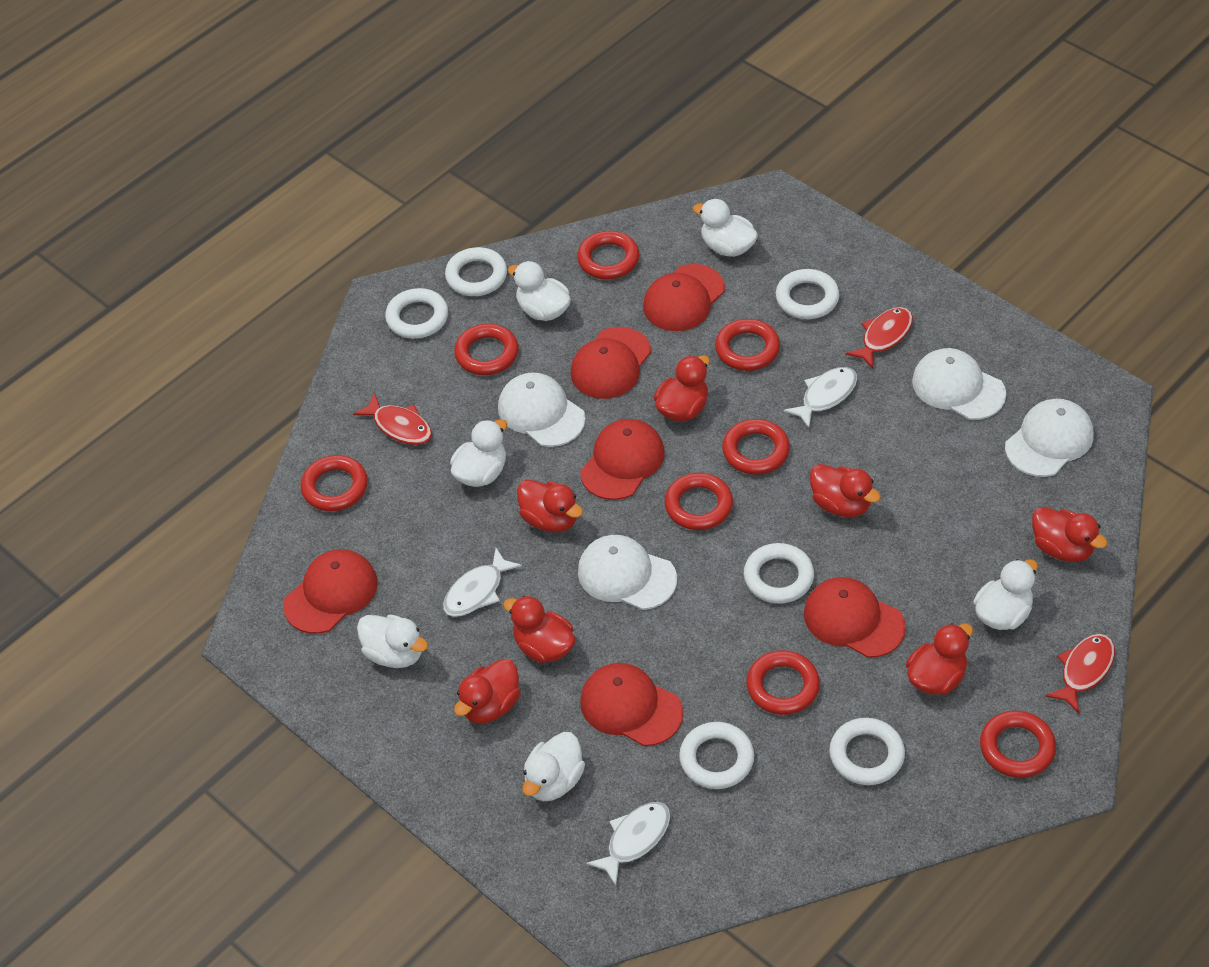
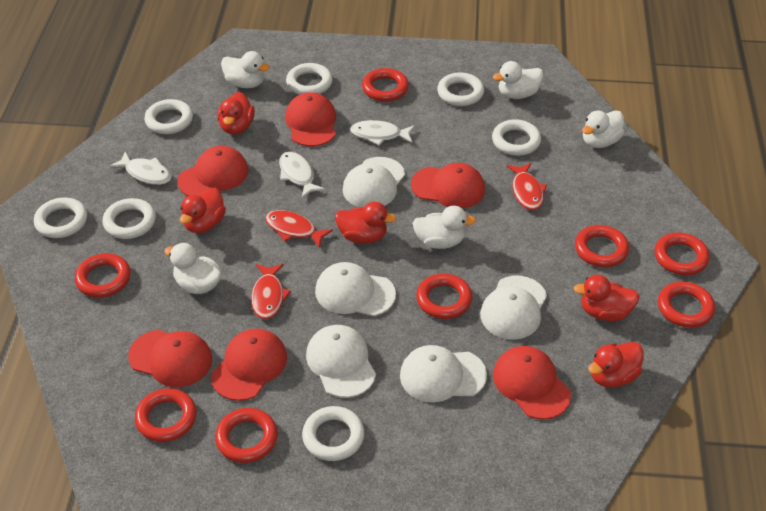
red duck: [454,659,520,724] [503,595,575,663] [517,479,583,532] [654,355,710,421] [810,464,881,517] [906,623,973,695] [1032,507,1108,562] = 7 -> [180,188,226,233] [218,92,255,135] [335,202,396,244] [573,275,640,321] [588,342,644,387] = 5
white cap: [498,372,586,447] [578,535,677,610] [912,348,1006,420] [1005,399,1094,477] = 4 -> [306,325,376,398] [315,262,396,316] [343,157,405,207] [400,345,487,402] [480,276,547,339] = 5
white duck: [357,614,428,668] [450,419,507,487] [508,261,571,321] [522,732,585,801] [693,199,758,257] [973,559,1038,630] = 6 -> [164,243,222,294] [221,51,270,88] [412,206,476,249] [493,61,543,99] [582,110,624,148] = 5
white ring: [385,288,448,339] [445,247,507,296] [679,722,754,789] [744,543,814,604] [776,269,840,319] [829,718,905,785] = 6 -> [34,198,87,238] [102,198,156,239] [144,99,193,134] [286,63,333,95] [302,406,365,461] [437,72,484,106] [492,119,541,156] = 7

